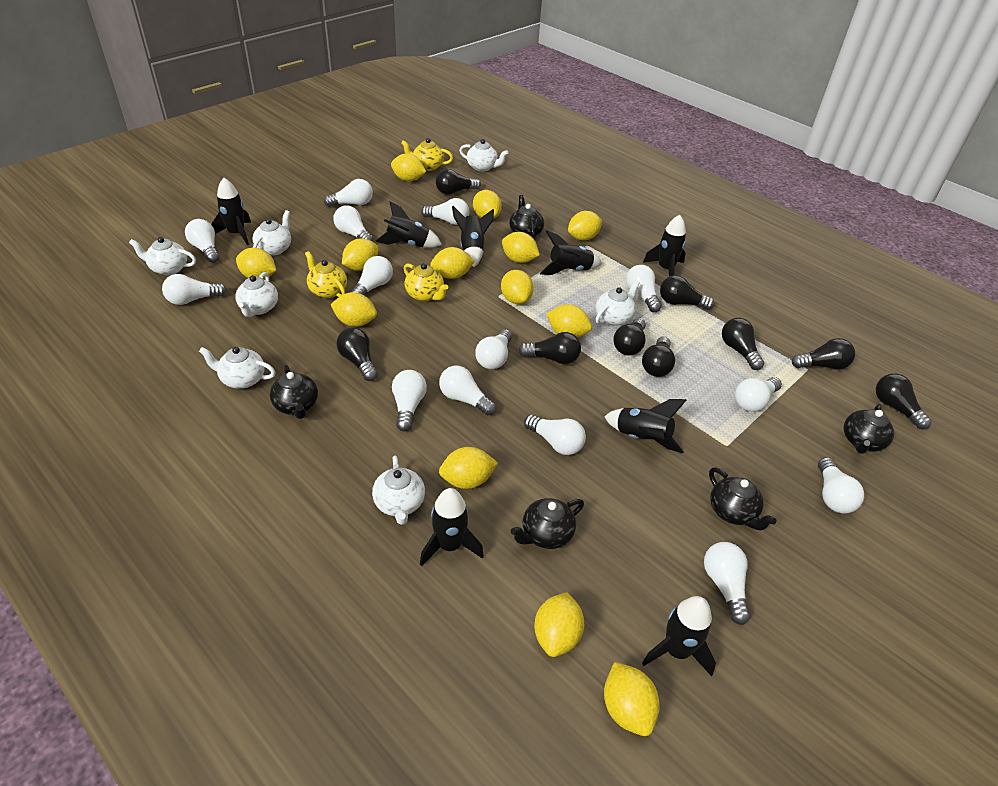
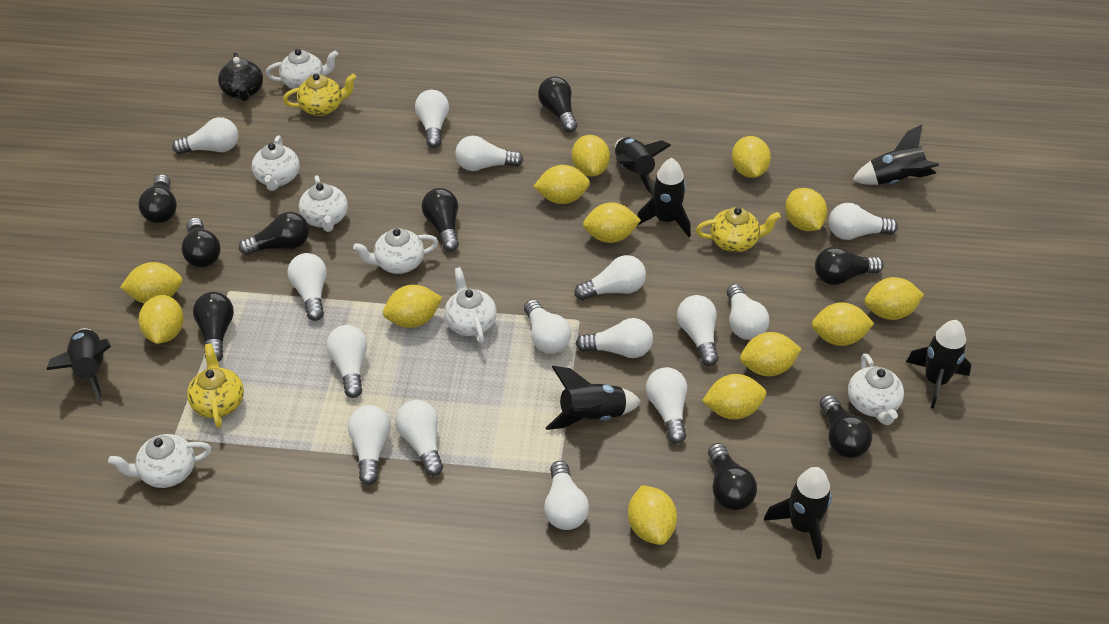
black rocket: [211,178,251,245] [376,201,442,248] [420,488,484,566] [452,206,494,267] [540,231,602,275] [604,399,686,453] [642,596,716,676] [643,215,686,276] = 8 -> [47,328,111,402] [546,366,641,430] [615,137,671,196] [637,158,691,237] [764,467,832,560] [853,124,939,185] [906,320,971,409] = 7
black teapot: [270,365,318,419] [509,195,544,239] [511,498,584,549] [709,467,776,530] [844,404,894,454] = 5 -> [218,52,263,101] = 1
white light bulb: [162,274,227,305] [185,219,220,263] [324,179,373,207] [333,206,373,242] [350,256,393,296] [392,370,427,432] [421,198,469,225] [439,366,496,415] [475,329,512,369] [524,415,586,455] [626,265,662,312] [704,542,751,625] [735,377,782,412] [818,457,864,514] = 14 -> [172,117,238,154] [288,253,327,321] [326,325,367,398] [348,405,391,485] [395,400,443,476] [415,90,449,148] [455,136,523,171] [524,299,571,354] [544,461,589,530] [574,255,646,300] [576,318,653,358] [646,367,687,444] [677,295,719,366] [727,284,769,340] [829,203,898,240] = 15

